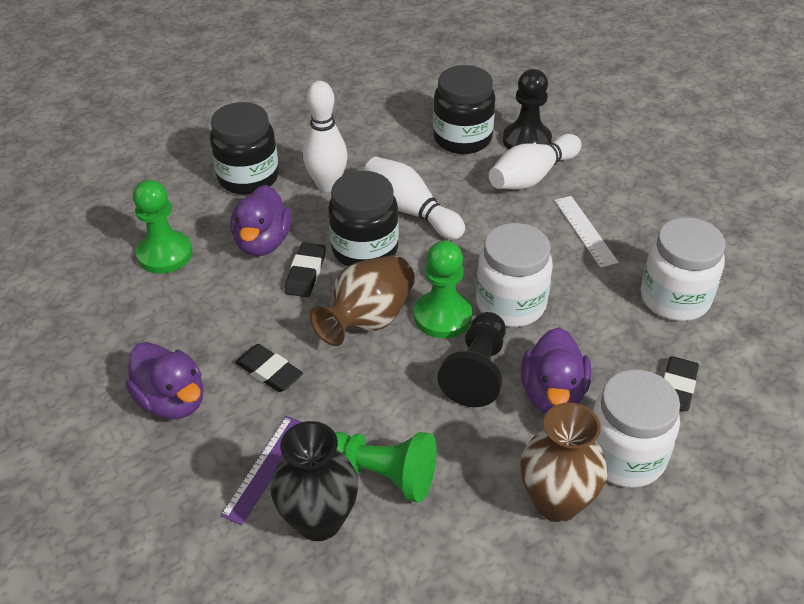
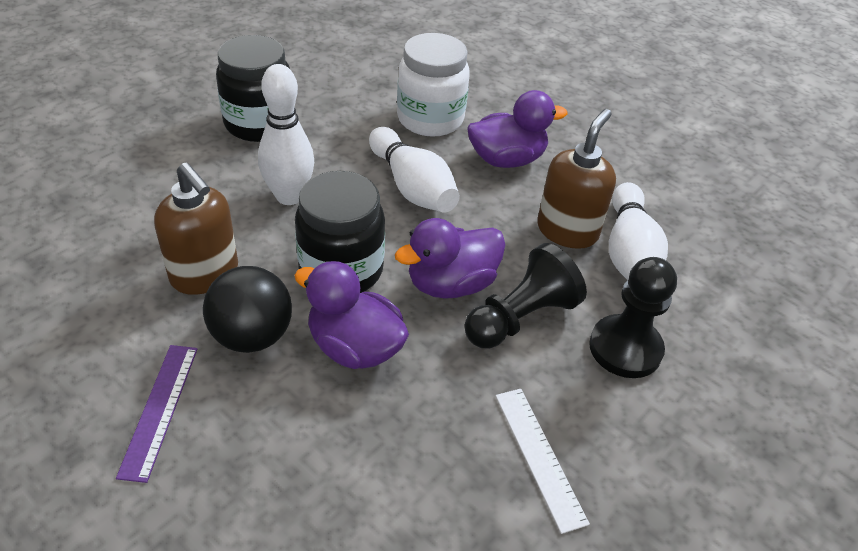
black ball: none = 0 -> [203,266,292,353] = 1
black eraser: [235,344,303,392] [285,242,326,297] [664,356,699,411] = 3 -> none = 0
black jar: [210,102,279,195] [328,171,399,267] [433,65,495,154] = 3 -> [216,35,290,142] [295,171,385,293] = 2
black vase: [270,421,358,541] = 1 -> none = 0
brown soap dispenser: none = 0 -> [154,163,238,295] [537,109,616,249] = 2
brown vase: [310,255,415,346] [520,402,608,522] = 2 -> none = 0
green pawn: [133,180,192,274] [334,432,436,503] [414,240,472,338] = 3 -> none = 0
white jar: [476,223,553,327] [593,370,680,488] [641,217,725,321] = 3 -> [397,33,470,137] = 1

